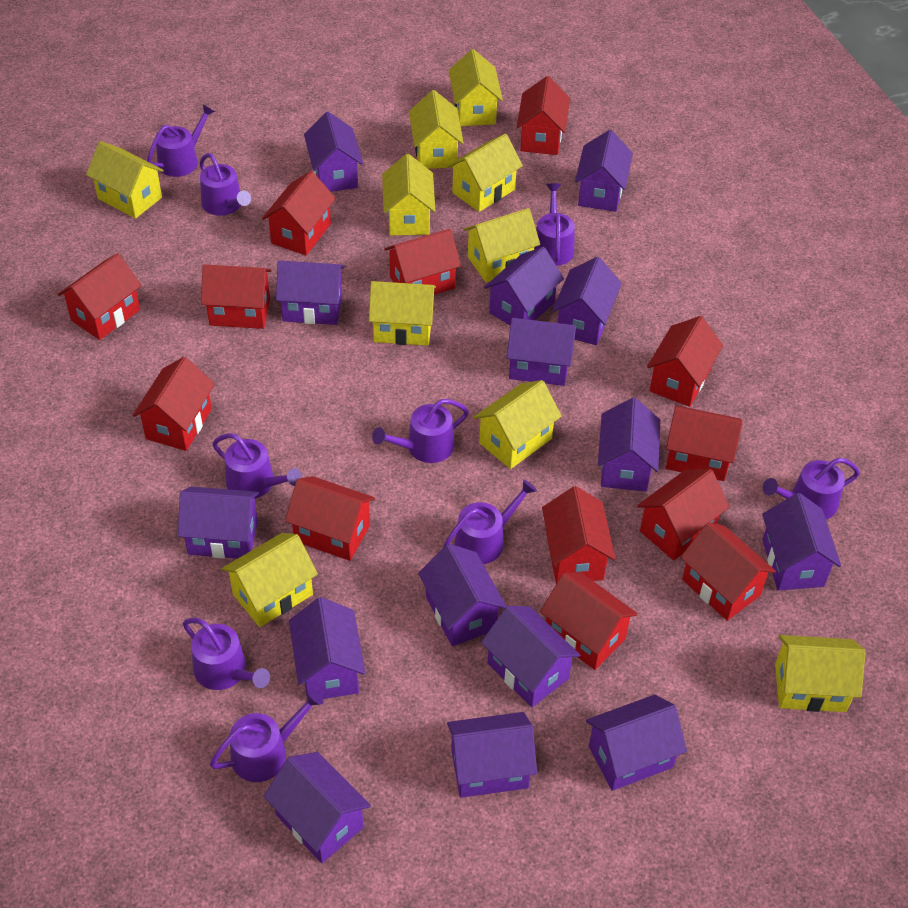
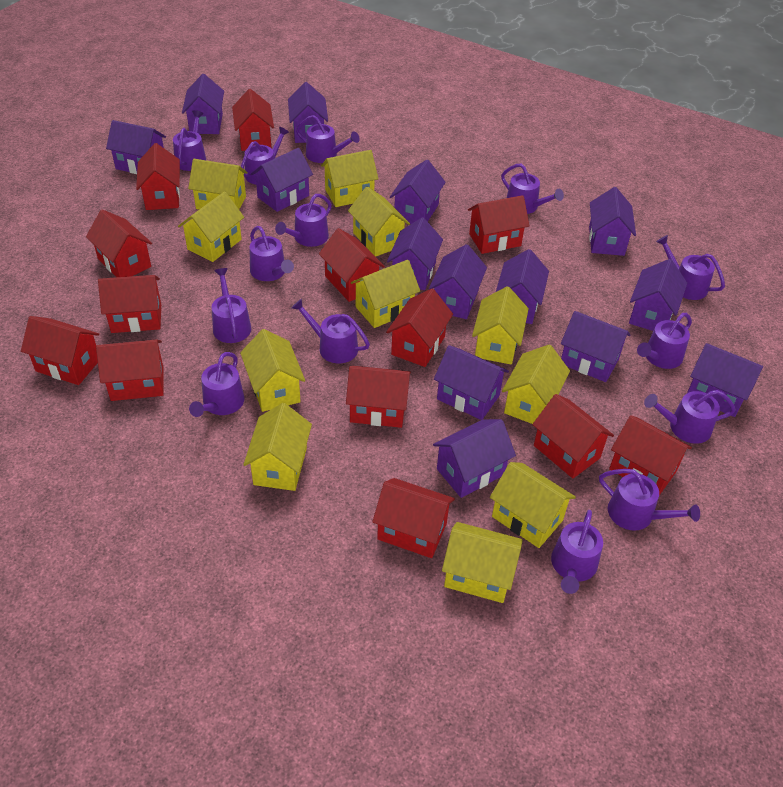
purple house: [178,487,259,559] [263,752,371,863] [276,261,345,325] [289,597,365,699] [304,112,363,192] [418,544,507,646] [447,712,537,798] [481,606,580,707] [484,247,564,325] [507,318,576,386] [552,257,622,345] [575,130,633,212] [586,695,687,791] [598,398,660,492] [762,493,841,591] = 15 -> [106,120,166,174] [182,74,224,134] [251,148,313,212] [288,82,328,143] [387,218,443,290] [390,160,446,224] [429,244,487,319] [433,419,516,498] [434,345,509,420] [496,249,549,324] [561,311,631,382] [589,187,636,256] [629,259,687,331] [687,343,763,417] = 14
purple watering can: [147,105,215,177] [183,618,270,690] [200,153,251,216] [210,689,323,782] [212,433,302,499] [372,399,469,463] [443,479,537,564] [534,183,575,266] [763,458,860,520] = 9 -> [173,110,207,171] [189,352,245,417] [212,268,251,343] [241,127,289,185] [250,226,294,281] [275,194,332,247] [291,299,370,363] [296,115,360,163] [501,164,564,214] [551,510,603,594] [599,469,700,531] [637,313,692,369] [644,390,736,444] [656,235,725,300] = 14
yellow house: [86,141,164,219] [222,533,318,627] [369,281,436,346] [382,154,436,236] [409,90,464,169] [447,134,523,212] [448,49,503,126] [463,208,540,282] [474,380,562,469] [775,635,866,712] = 10 -> [178,191,244,262] [188,159,248,209] [240,329,305,412] [243,403,312,491] [321,150,378,207] [348,186,410,257] [351,260,420,328] [442,522,523,603] [472,286,529,365] [490,462,576,548] [502,345,570,424] = 11

